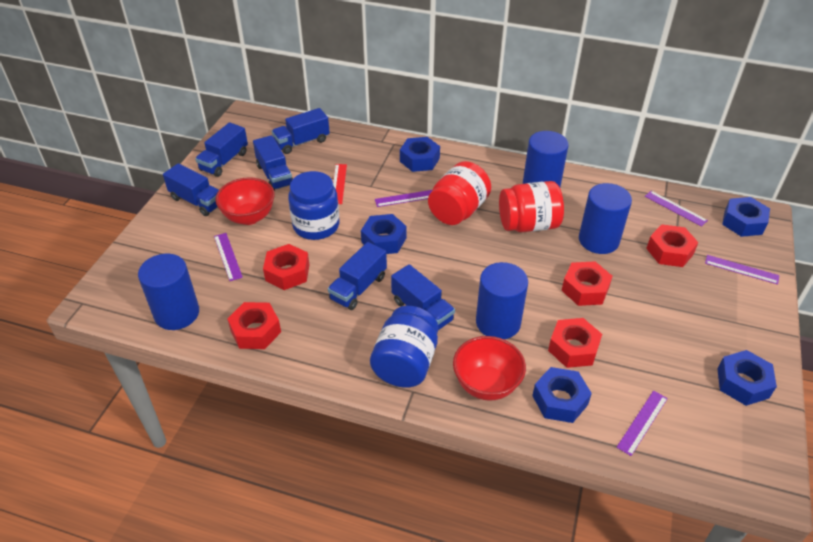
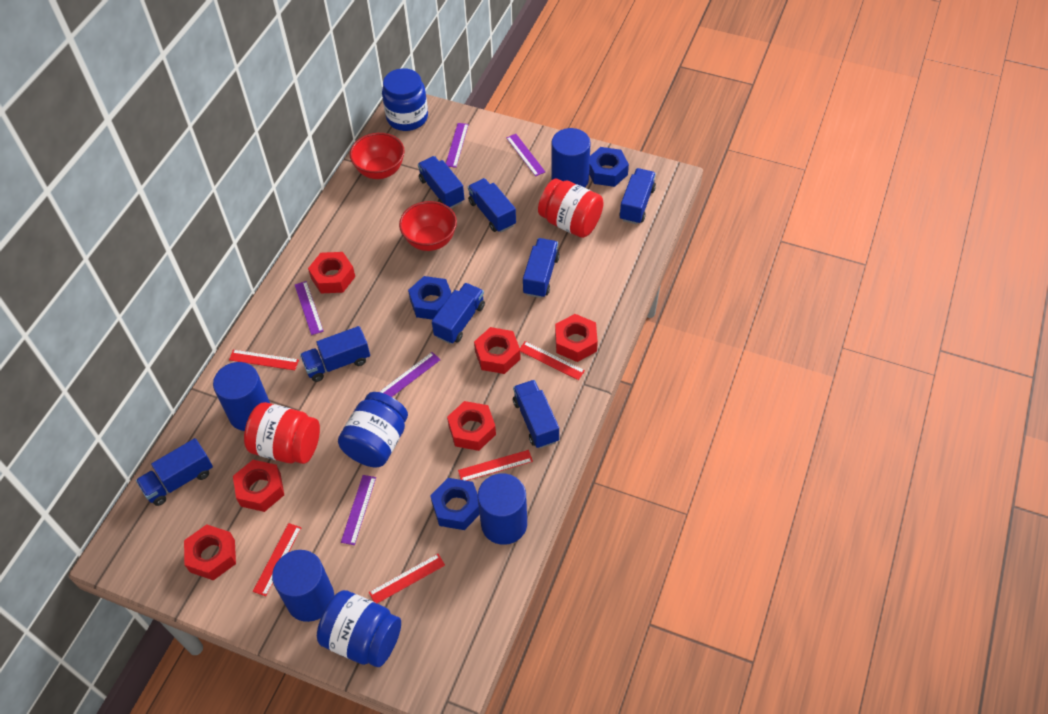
blue jar: [288,171,339,240] [370,306,438,388] = 2 -> [317,590,401,667] [338,392,408,467] [382,68,428,131] = 3
blue nut: [361,214,406,254] [400,137,440,172] [532,367,592,423] [718,350,777,406] [722,197,770,237] = 5 -> [408,276,452,320] [430,478,480,530] [589,147,629,187] = 3
blue truck: [163,163,219,216] [195,122,248,177] [253,135,293,191] [272,108,330,154] [328,242,387,310] [391,264,455,330] = 6 -> [136,438,213,506] [300,326,370,382] [418,156,464,208] [432,283,485,344] [468,178,516,232] [513,380,559,448] [523,238,560,298] [619,168,656,224] = 8
red nut: [227,302,281,349] [263,244,310,290] [548,318,602,368] [561,261,613,306] [646,224,699,267] = 5 -> [184,524,236,580] [233,460,284,512] [308,252,355,293] [447,401,496,451] [474,327,521,374] [555,314,598,362] = 6
red ruler: [333,164,347,204] = 1 -> [229,349,299,370] [253,523,301,596] [369,554,445,603] [458,450,533,481] [520,341,585,380] = 5

